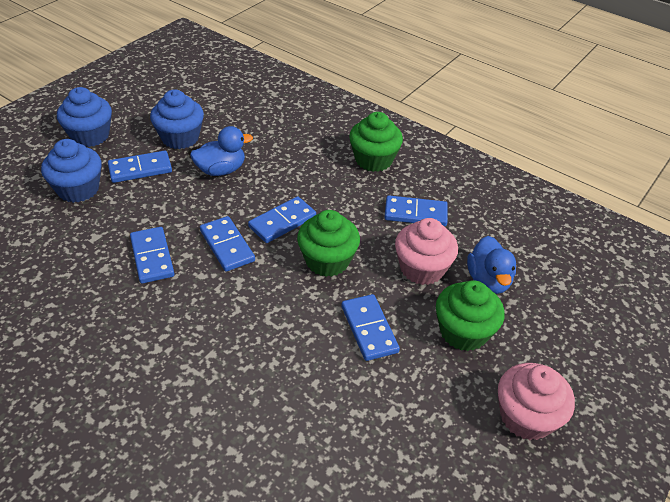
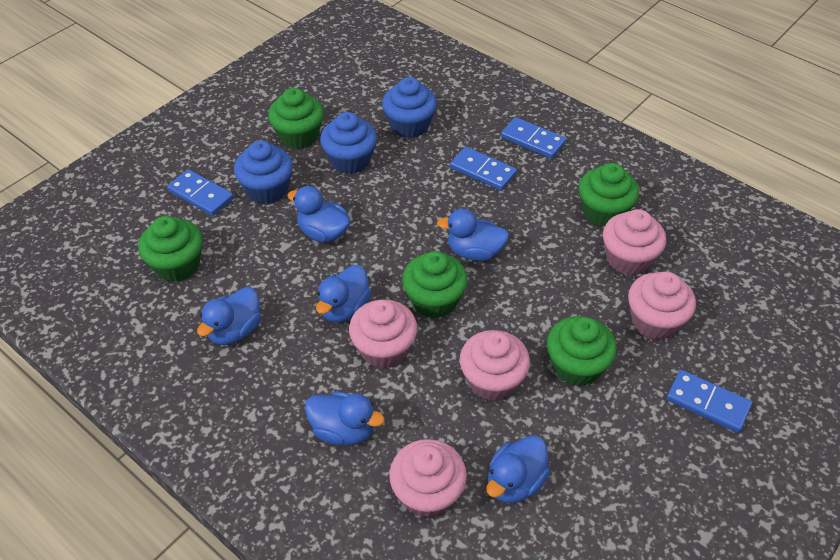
blue domino: [108,151,172,183] [130,227,174,284] [200,216,255,272] [248,196,316,243] [341,294,400,361] [384,195,448,226] = 6 -> [167,169,234,216] [450,147,517,191] [501,117,566,159] [666,370,752,433] = 4
blue duck: [190,126,253,176] [467,236,516,294] = 2 -> [197,287,261,345] [287,186,351,243] [305,391,384,445] [316,265,372,323] [437,209,509,261] [487,436,550,503] = 6
green cupcake: [297,210,360,277] [349,112,403,172] [436,280,505,351] = 3 -> [139,216,203,282] [268,88,324,149] [402,251,468,318] [547,316,617,386] [579,163,639,227] = 5
pink cupcake: [395,218,458,285] [498,363,575,440] = 2 -> [349,299,417,369] [389,439,467,518] [460,330,530,401] [603,209,666,275] [628,272,696,339] = 5

